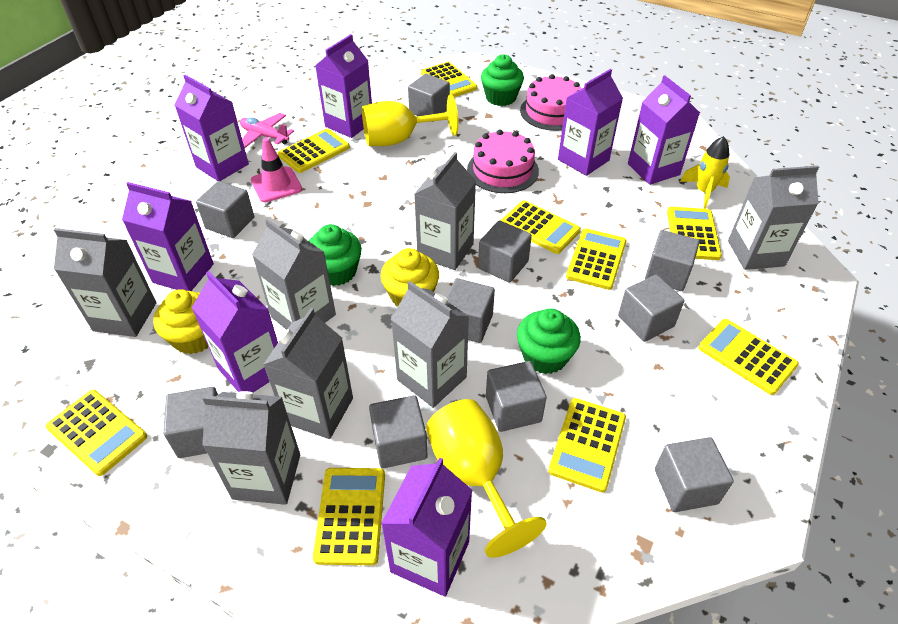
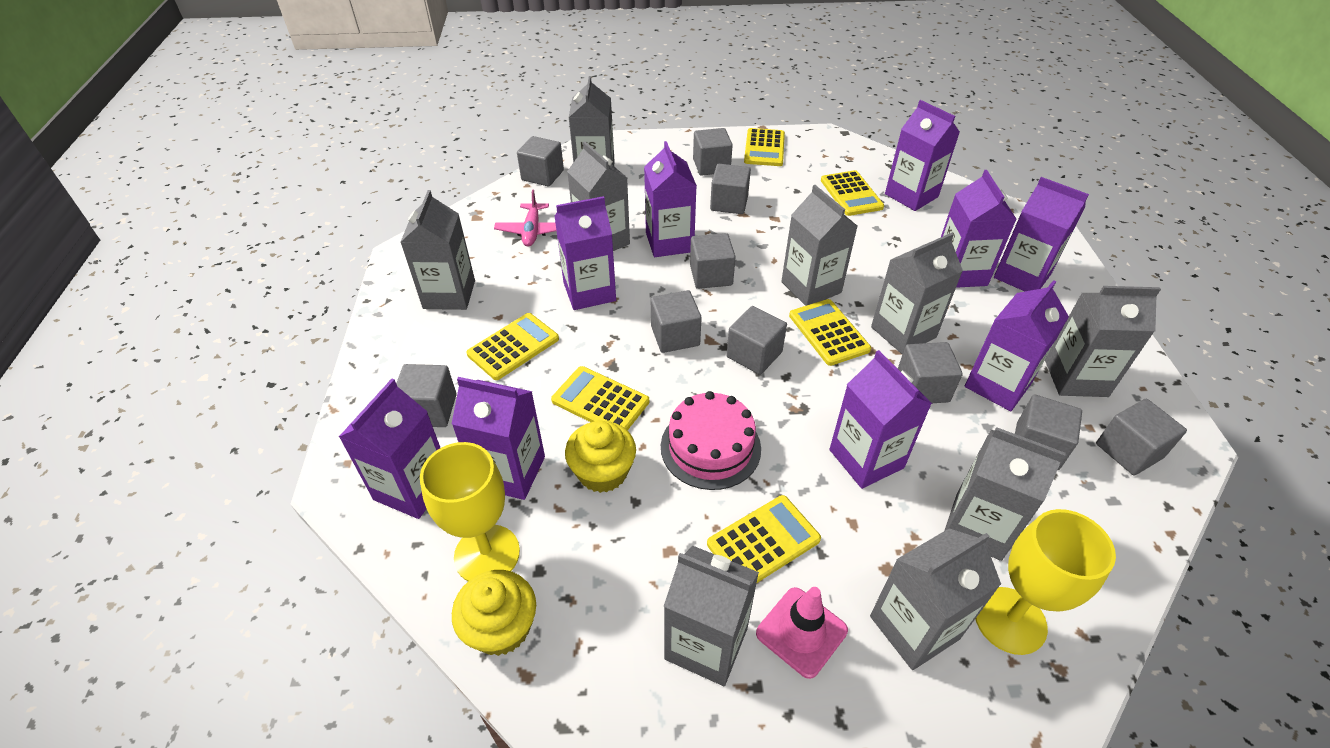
green cupcake: [309,224,362,286] [481,55,524,106] [517,308,581,374] = 3 -> none = 0
grey carton: [54,228,157,337] [202,391,300,505] [252,219,336,330] [263,308,353,439] [391,281,469,408] [414,152,476,270] [728,166,819,270] = 7 -> [401,190,475,310] [567,142,630,251] [569,76,615,166] [664,546,759,686] [781,185,857,306] [870,528,1001,670] [871,233,963,354] [944,427,1066,561] [1045,286,1161,397] = 9
pink cake: [467,129,539,193] [520,74,582,131] = 2 -> [661,391,761,490] = 1
purple carton: [122,182,214,291] [175,75,249,181] [192,271,278,393] [315,34,372,138] [381,457,472,597] [558,69,623,176] [628,75,700,185] = 7 -> [339,379,440,519] [452,377,545,500] [555,196,616,310] [644,141,697,257] [829,350,932,489] [885,100,960,211] [941,170,1016,288] [965,280,1069,411] [994,177,1089,291] = 9
yellow calculator: [45,390,147,476] [278,129,350,173] [313,468,385,565] [421,62,477,97] [500,200,581,254] [548,398,626,493] [566,228,627,290] [667,207,722,260] [698,319,799,395] = 9 -> [466,313,559,380] [551,366,649,430] [707,495,821,583] [744,128,785,166] [789,299,871,366] [821,170,884,216] = 6
yellow rocket: [680,136,730,209] = 1 -> none = 0

